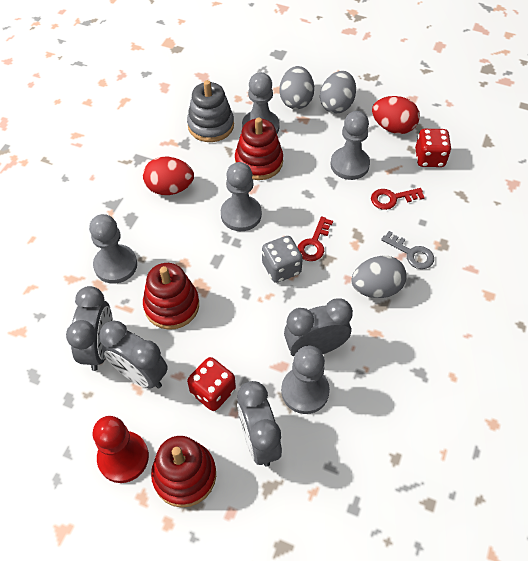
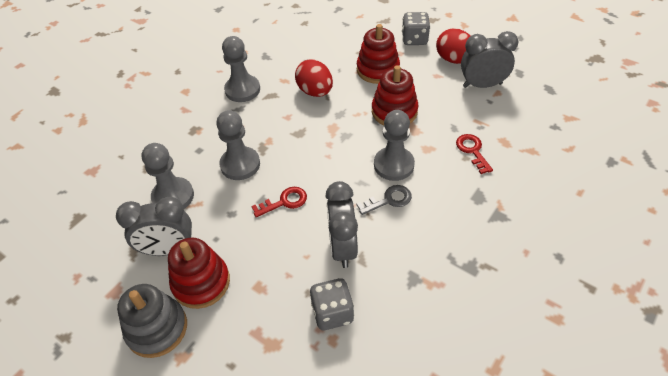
grey clock: [66,286,113,371] [99,321,168,389] [237,381,282,467] [284,298,353,356] = 4 -> [116,197,192,256] [325,181,358,268] [461,31,518,88] = 3
grey dice: [262,236,303,283] = 1 -> [310,278,354,330] [402,12,430,45] = 2
grey egg: [279,66,314,109] [320,71,356,114] [351,256,407,298] = 3 -> none = 0
grey pawn: [89,214,137,284] [221,162,262,231] [242,72,280,133] [281,346,330,414] [331,111,370,180] = 5 -> [142,143,194,209] [216,110,260,180] [222,36,260,102] [374,110,415,181] = 4
red dice: [187,357,236,411] [415,129,452,167] = 2 -> none = 0
red pawn: [93,416,149,483] = 1 -> none = 0

